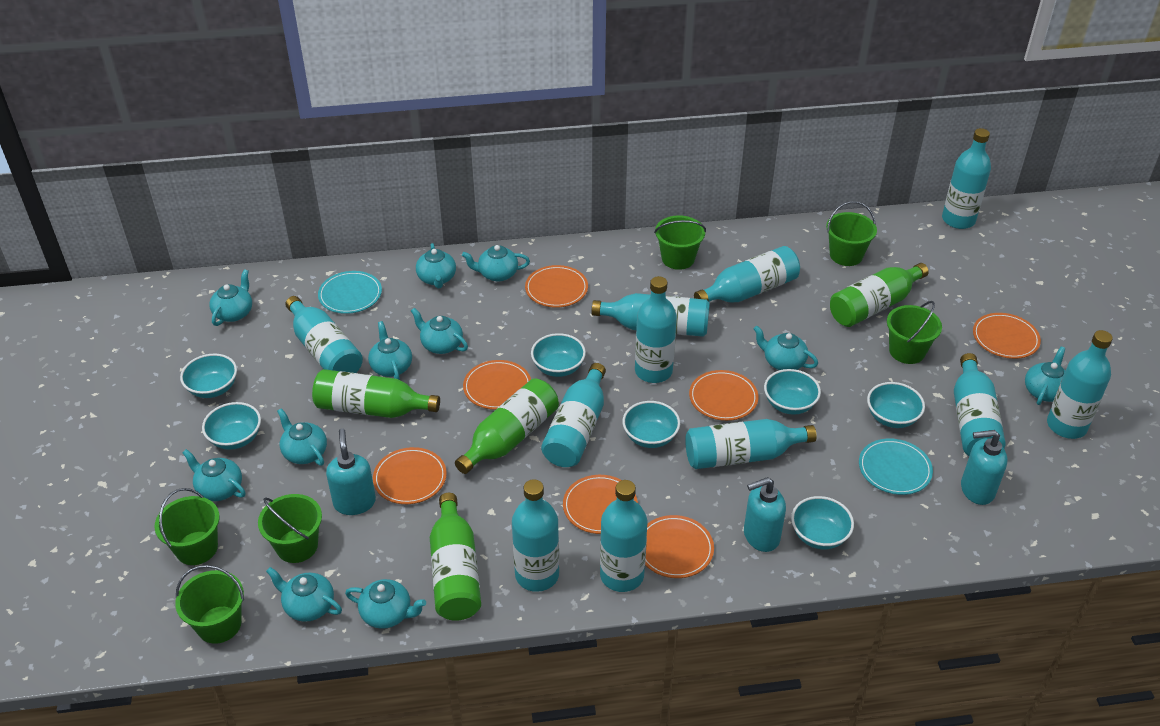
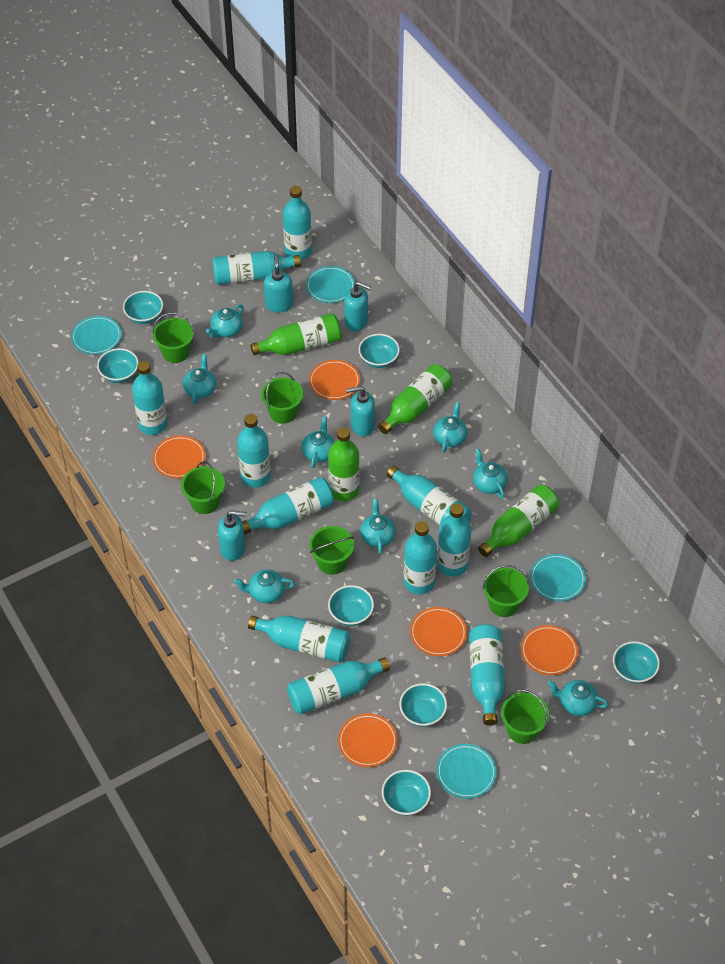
orange plate: [373,447,447,504] [463,360,531,410] [525,265,588,308] [563,475,638,534] [645,515,714,578] [689,370,758,421] [973,313,1041,359] = 7 -> [153,435,206,478] [309,360,360,400] [338,713,397,767] [410,607,467,656] [521,625,578,675] = 5
turquoise plate: [318,271,382,314] [859,439,933,495] = 2 -> [71,316,122,354] [306,266,355,303] [436,744,497,799] [530,554,586,601] = 4
turquoise soap dispenser: [326,428,376,515] [744,477,786,552] [961,430,1007,505] = 3 -> [218,510,246,561] [264,254,293,313] [344,281,371,332] [346,386,375,437] = 4
turquoise teapot: [182,449,246,501] [209,269,252,326] [266,567,342,622] [277,408,327,466] [345,579,426,629] [368,321,412,380] [411,308,468,354] [416,243,456,288] [462,245,530,282] [753,326,818,370] [1025,347,1066,405] = 11 -> [183,354,216,404] [206,304,244,338] [234,569,295,603] [302,416,335,468] [360,499,396,554] [433,402,467,452] [473,449,508,498] [548,680,609,716] = 8

